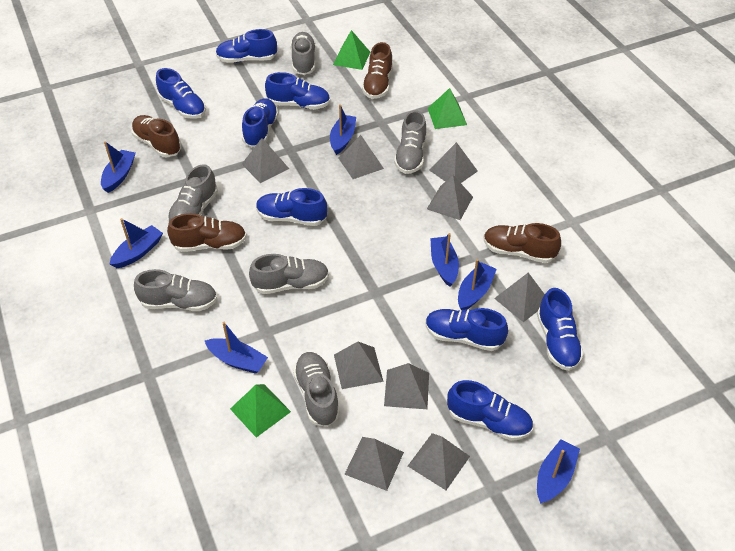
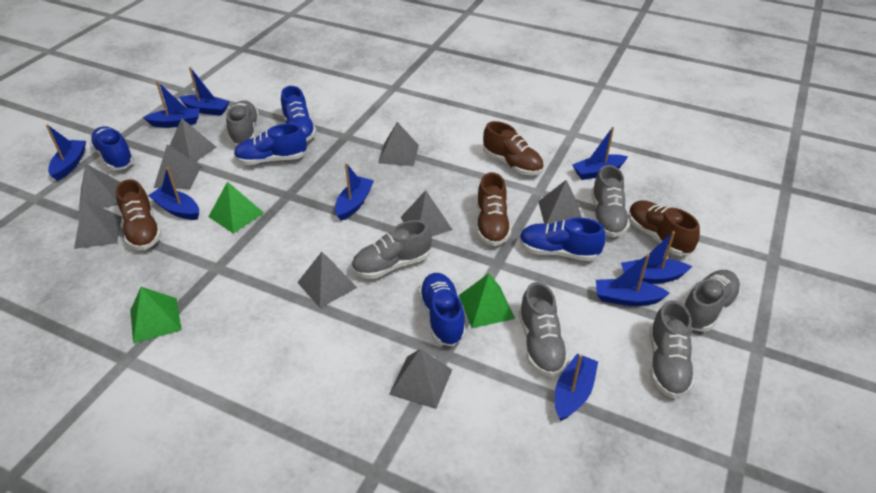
blue boat: [101,141,136,193] [110,218,163,268] [205,322,268,374] [330,104,356,155] [430,233,459,287] [458,259,497,310] [537,439,580,503] = 7 -> [46,125,86,181] [143,81,200,128] [148,167,199,220] [179,67,230,116] [335,163,374,221] [555,353,598,421] [572,127,628,180] [596,254,670,306] [621,231,692,284] = 9
blue shoe: [156,68,206,119] [216,29,277,63] [242,98,279,147] [256,188,327,226] [265,72,330,110] [425,308,508,351] [447,380,533,441] [537,288,584,371] = 8 -> [90,126,134,170] [234,124,307,165] [281,86,316,142] [419,273,466,346] [519,217,606,261] = 5

